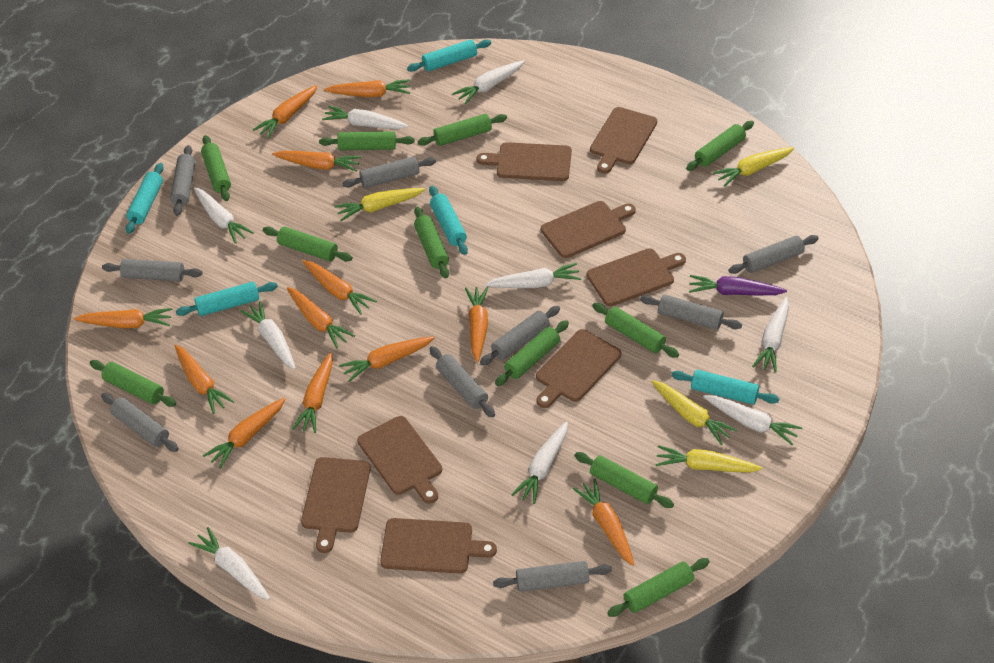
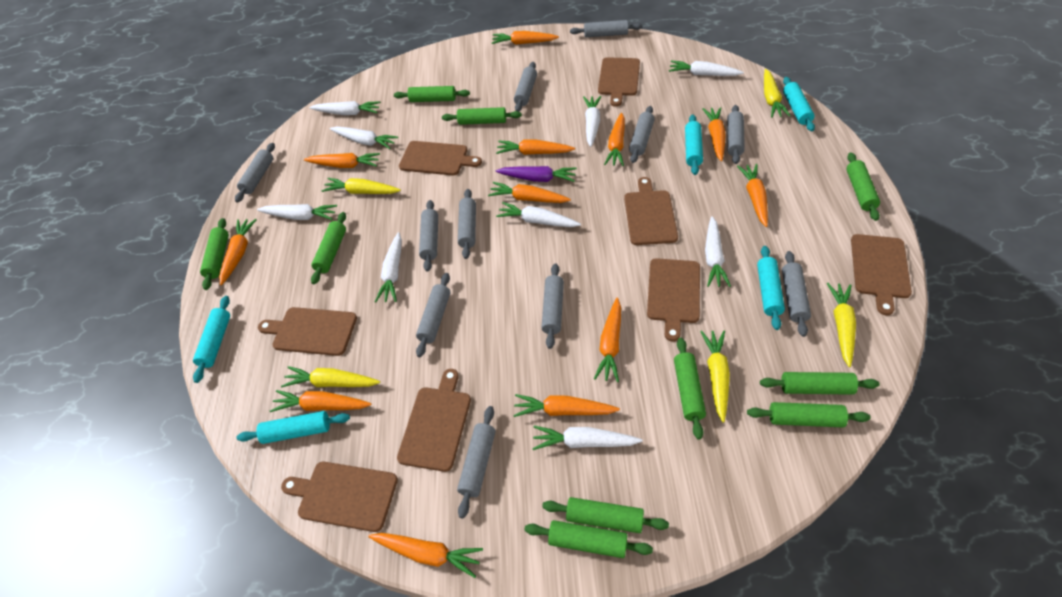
green rolling pin: [90,360,176,407] [201,135,231,201] [263,226,352,261] [319,131,415,150] [414,206,449,278] [418,114,507,146] [495,320,569,386] [575,452,674,508] [592,303,679,358] [607,558,710,617] [686,121,754,171] = 11 -> [200,218,229,290] [311,212,346,285] [394,86,470,102] [442,107,522,125] [524,520,653,558] [542,497,669,533] [674,338,706,440] [747,402,871,427] [760,372,880,395] [846,152,880,221] = 10
grey rolling pin: [101,393,179,452] [102,259,203,281] [170,145,195,216] [342,156,436,188] [429,346,495,417] [480,306,560,365] [493,561,612,592] [640,294,742,330] [728,235,819,274] = 9 -> [235,143,275,203] [416,273,450,357] [419,200,438,271] [457,406,496,519] [458,189,476,259] [514,62,537,112] [541,264,564,349] [570,20,643,37] [629,106,655,163] [727,105,745,164] [782,251,811,337] = 11
yellow carrot: [334,188,425,221] [651,380,737,445] [655,445,762,473] [713,147,795,186] = 4 -> [281,366,380,387] [322,178,401,194] [700,330,730,423] [764,69,790,118] [827,283,856,367] = 5

